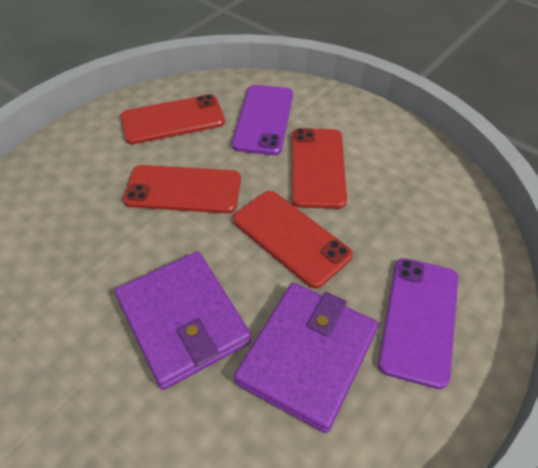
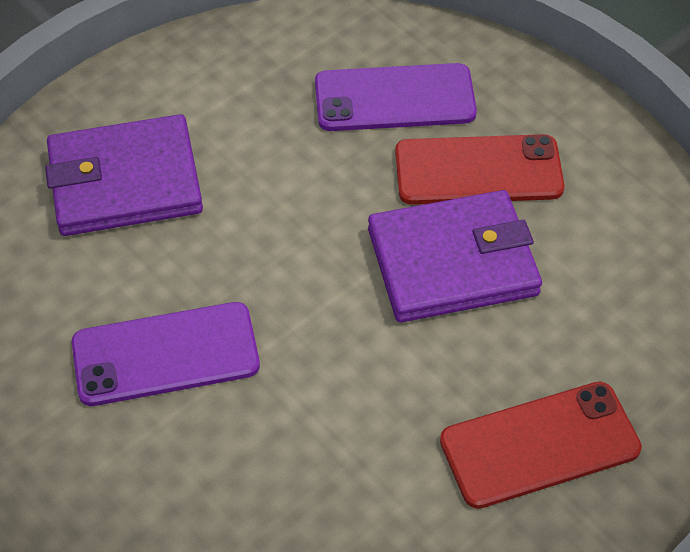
red phone: [120,94,225,144] [123,165,241,213] [233,191,353,289] [291,128,347,209] = 4 -> [395,134,564,205] [440,382,642,509] = 2

